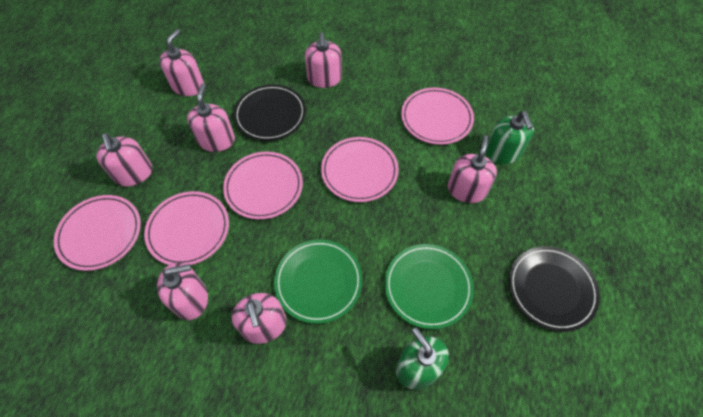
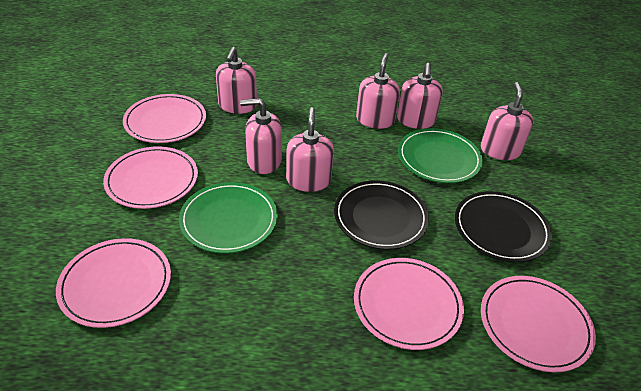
green soap dispenser: [396,327,449,390] [486,111,534,164] = 2 -> none = 0
pink soap dispenser: [96,133,152,186] [157,262,208,320] [160,29,204,96] [187,84,235,152] [232,293,287,344] [305,32,342,88] [448,135,497,203] = 7 -> [216,47,257,114] [240,98,282,174] [286,107,334,192] [356,53,400,129] [397,63,443,129] [481,82,533,160] = 6

